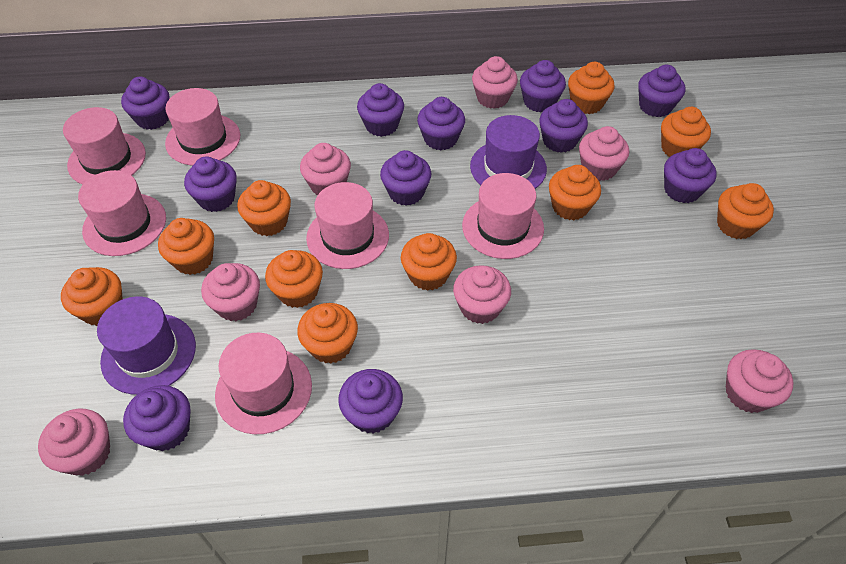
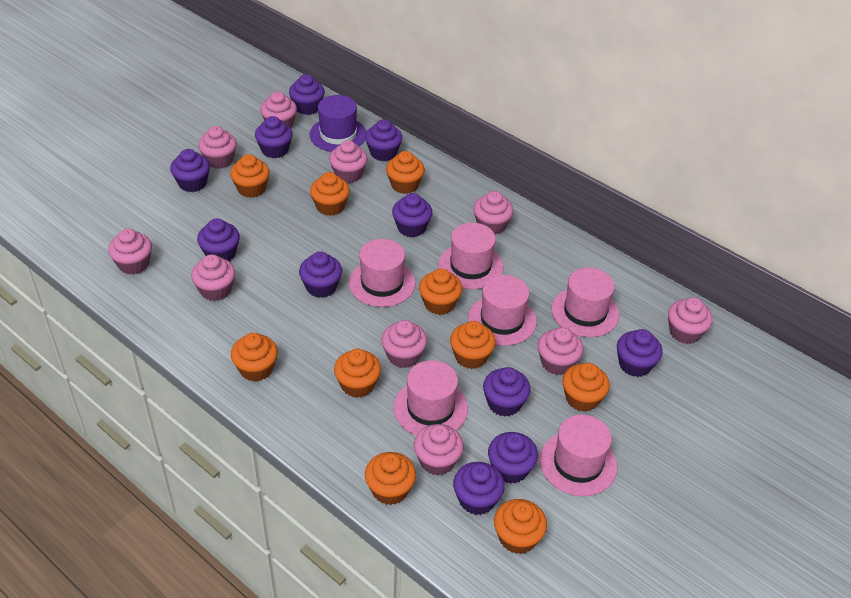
pink cupcake: [38,409,110,476] [201,263,260,321] [300,143,351,195] [453,265,511,324] [472,56,518,109] [579,126,629,181] [726,349,793,413] = 7 -> [108,229,152,275] [191,254,235,301] [198,126,237,169] [260,91,297,128] [329,140,368,183] [381,320,427,368] [414,424,464,476] [473,191,513,235] [538,327,583,375] [668,297,713,344] = 10
purple hat: [97,296,196,395] [470,115,547,189] = 2 -> [309,95,366,152] = 1

